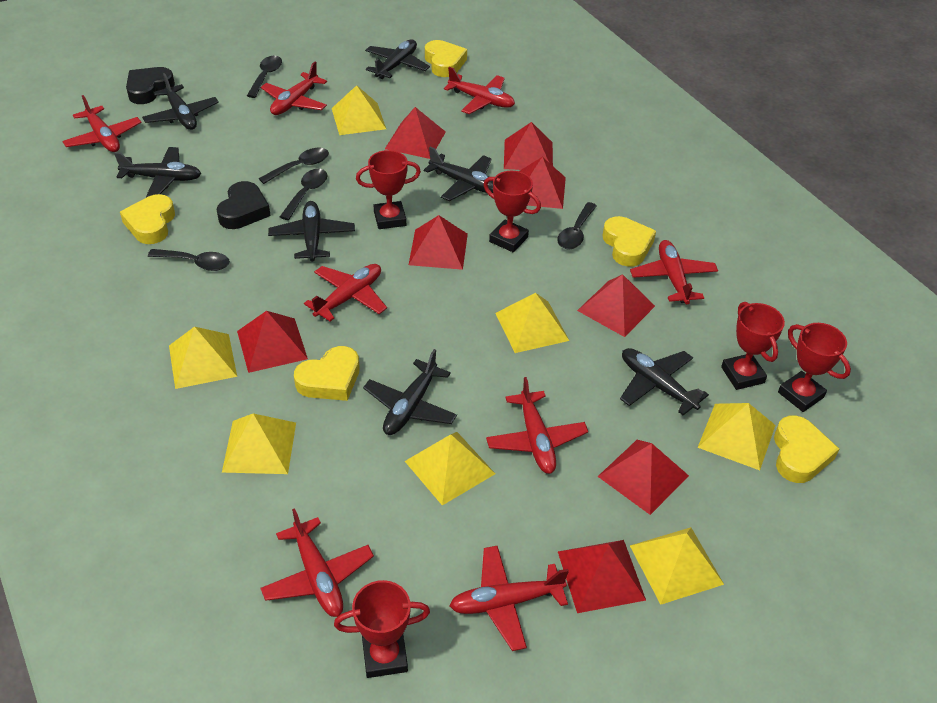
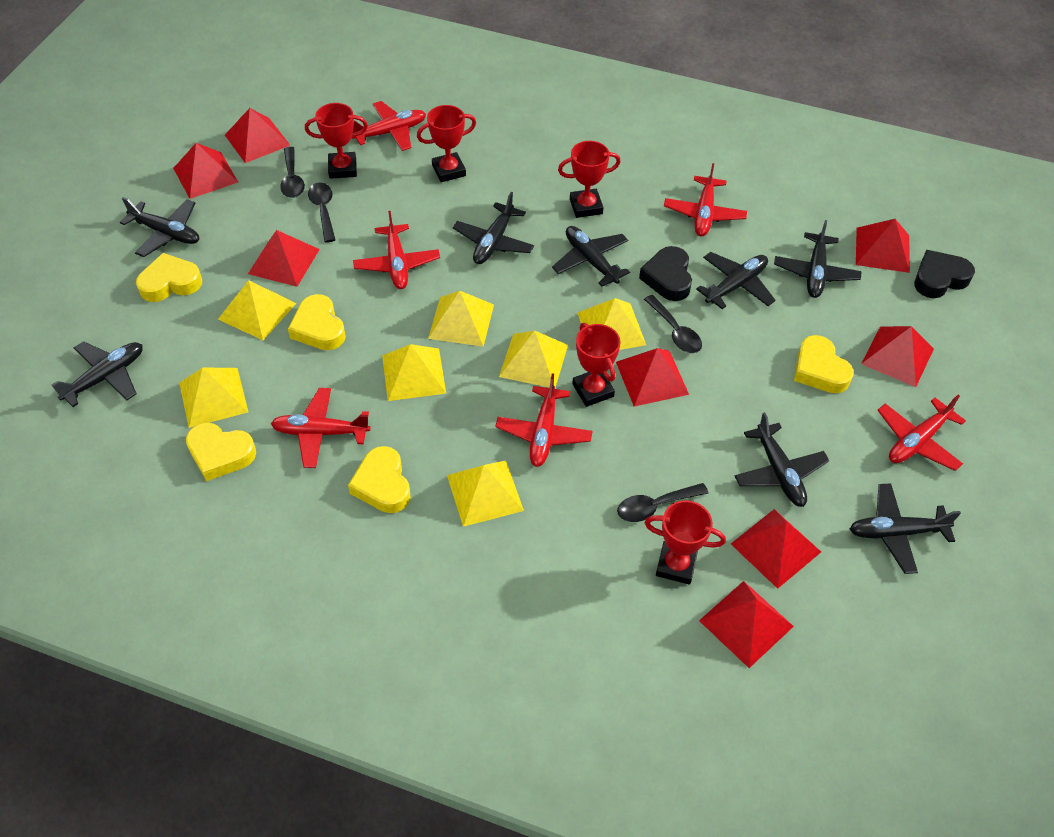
black plane: [114,147,201,198] [142,73,219,130] [268,201,355,262] [363,349,457,435] [365,39,430,79] [424,147,493,201] [620,348,709,415] = 7 -> [51,341,143,407] [120,197,199,257] [453,192,534,264] [552,226,630,287] [696,252,776,309] [735,412,830,507] [774,220,862,298] [850,483,961,574] = 8
black spoon: [148,249,230,271] [247,56,282,98] [259,148,329,184] [280,169,328,220] [557,202,597,250] = 5 -> [280,147,305,198] [308,182,336,242] [617,483,709,522] [644,295,702,353] = 4
red plane: [62,95,142,152] [260,508,374,617] [261,62,327,115] [304,264,387,321] [444,67,515,114] [450,546,569,651] [486,377,588,474] [630,240,718,304] = 8 -> [271,388,371,468] [351,101,426,151] [353,211,440,289] [495,373,593,467] [664,163,747,236] [878,395,966,471] = 6

